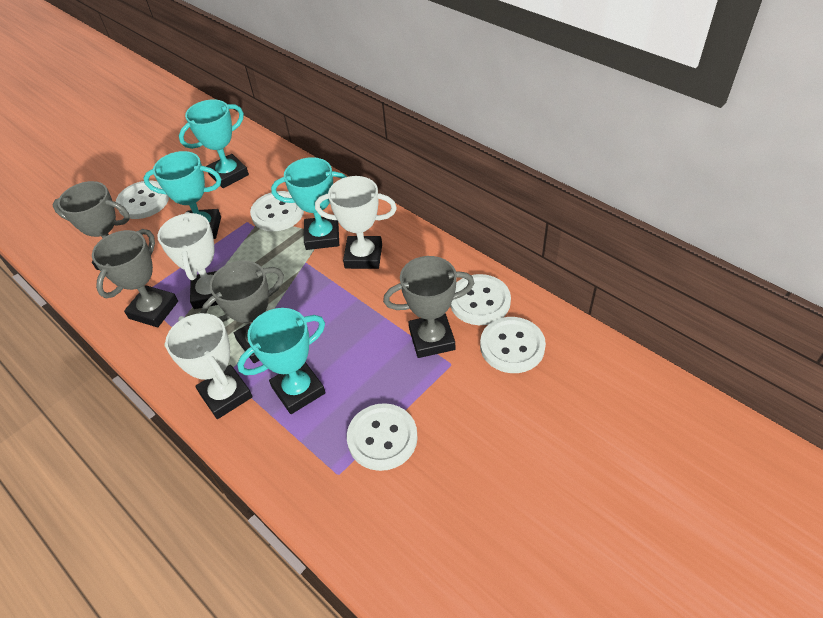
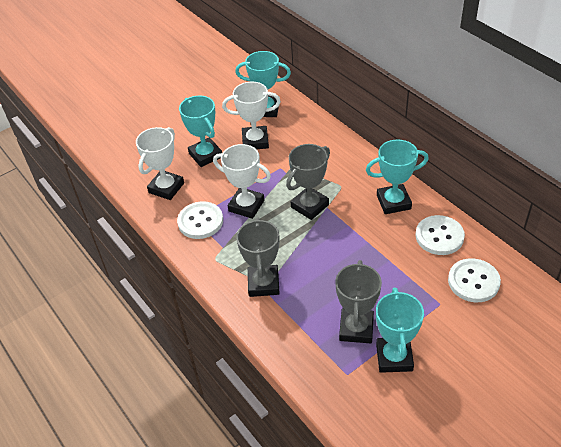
grey trophy: [53,181,129,270] [92,229,178,327] [200,261,284,363] [383,256,474,358] = 4 -> [236,218,280,297] [286,144,330,220] [335,260,382,344] = 3
white button: [116,181,169,219] [250,191,304,232] [347,403,418,471] [450,274,511,325] [480,317,546,373] = 5 -> [177,201,223,239] [416,215,465,255] [448,258,501,302] = 3

